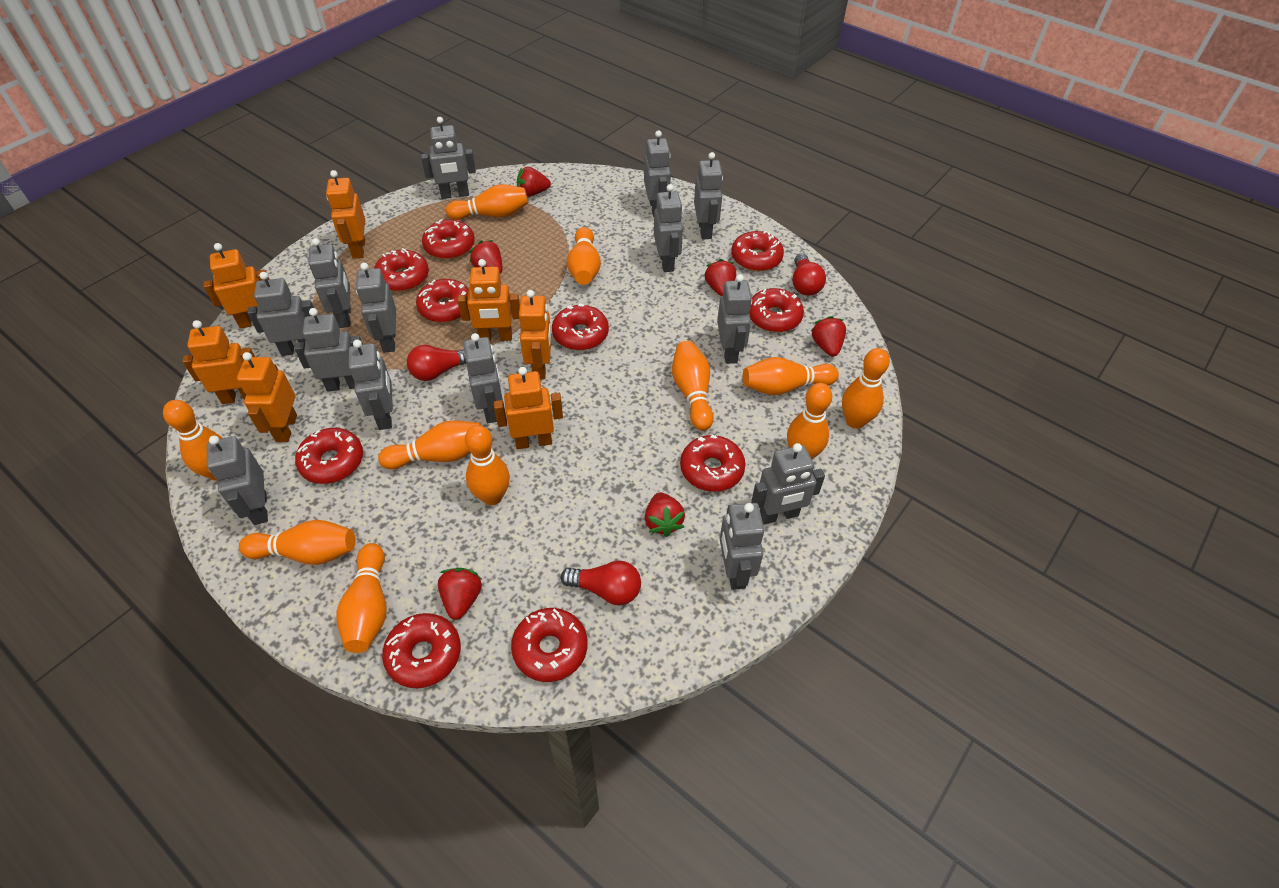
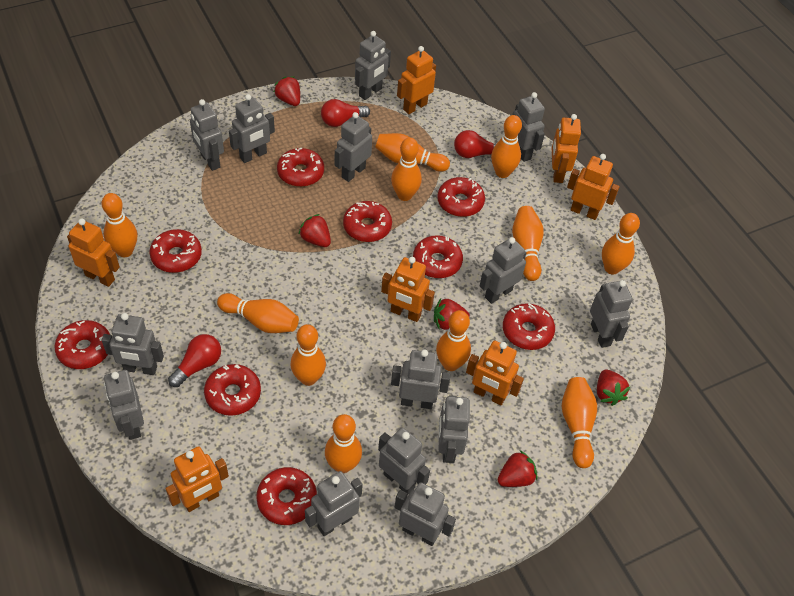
red donut: [295,428,363,484] [374,248,429,292] [382,613,461,688] [416,279,468,323] [422,219,475,259] [511,608,587,682] [552,304,609,350] [680,434,746,492] [731,231,784,271] [749,288,804,332] = 10 -> [54,320,110,369] [149,229,202,273] [204,364,261,416] [256,467,317,525] [277,147,324,187] [343,201,392,242] [413,235,463,278] [437,177,485,217] [503,303,555,350] = 9
red strawberry: [438,568,482,620] [470,240,502,274] [517,167,551,197] [645,492,685,537] [705,259,736,296] [811,316,846,357] = 6 -> [273,76,300,106] [298,214,331,247] [434,298,470,330] [498,450,537,487] [597,369,631,406] = 5

